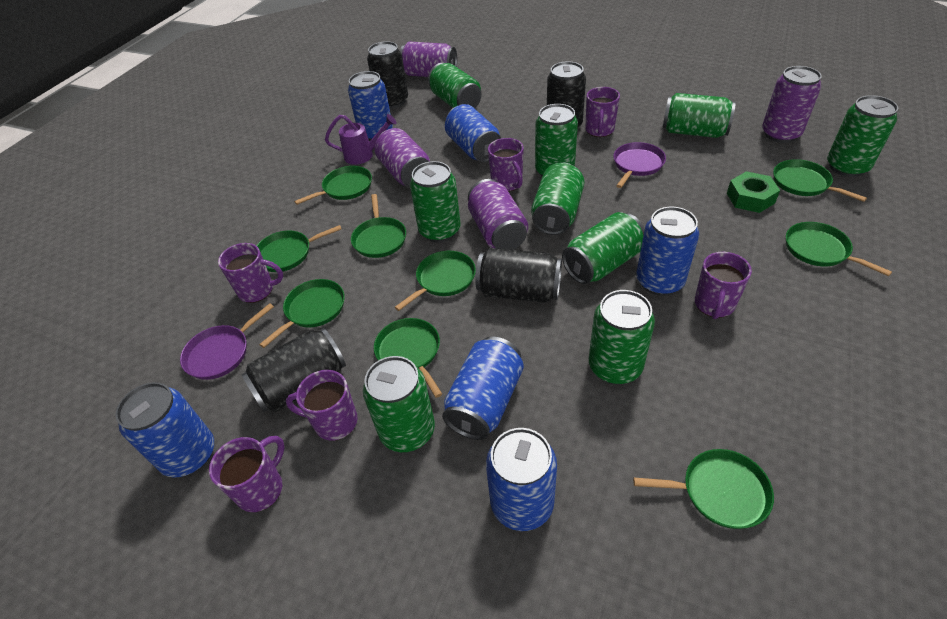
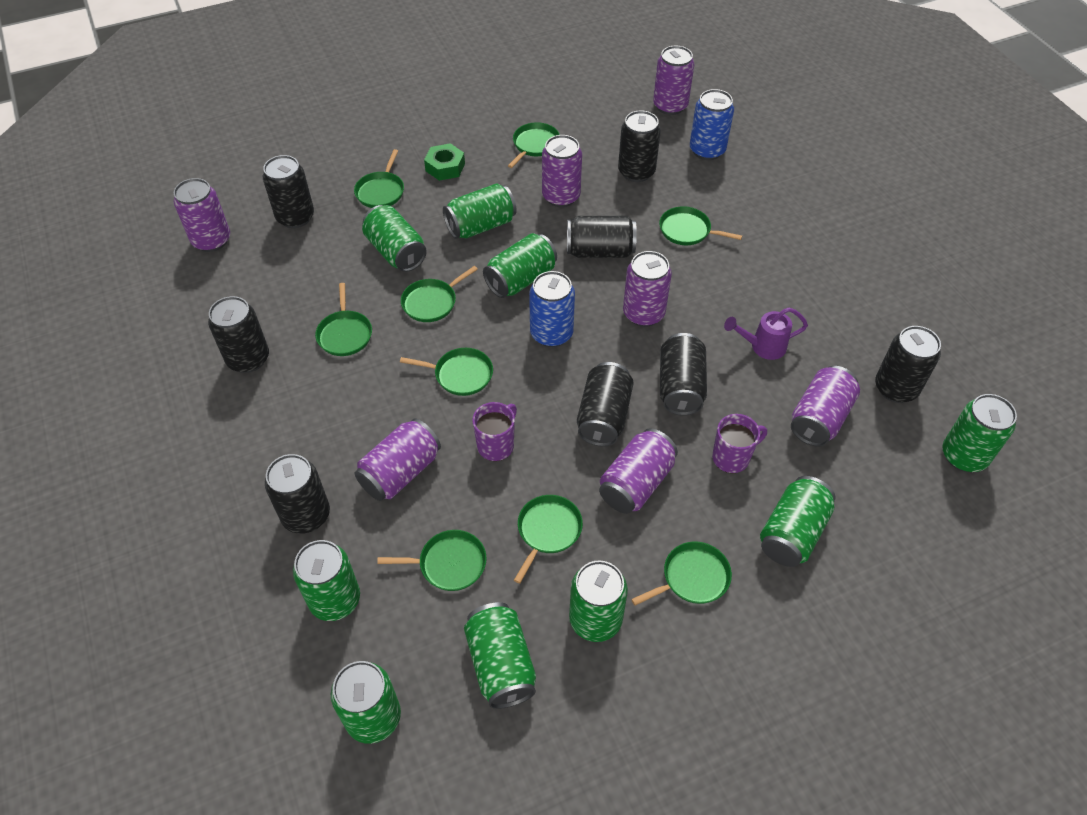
black can: [242,328,346,412] [367,41,408,108] [475,248,562,303] [547,61,586,129] = 4 -> [208,296,269,373] [263,155,314,228] [265,454,330,534] [567,216,637,258] [577,362,634,447] [618,110,661,182] [660,333,707,416] [875,326,941,403] = 8
blue can: [115,382,214,478] [348,71,393,141] [442,337,524,440] [445,104,501,162] [486,428,557,531] [636,207,699,296] = 6 -> [529,271,575,347] [690,89,734,160] = 2
purple can: [375,128,430,188] [400,41,457,77] [468,179,528,250] [762,66,822,143] = 4 -> [174,178,230,252] [355,418,441,501] [542,135,582,207] [599,428,678,514] [623,251,672,327] [653,46,694,115] [791,366,860,446] = 7
purple mug: [209,436,285,512] [218,243,283,303] [286,370,358,441] [488,138,524,192] [585,87,620,137] [695,252,752,319] = 6 -> [472,402,517,461] [712,414,767,473] = 2
purple pan: [180,303,274,380] [613,142,666,188] = 2 -> none = 0

